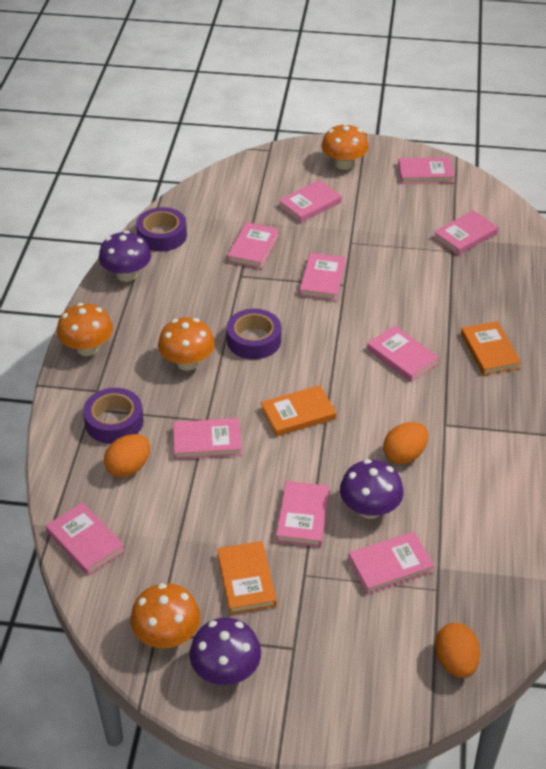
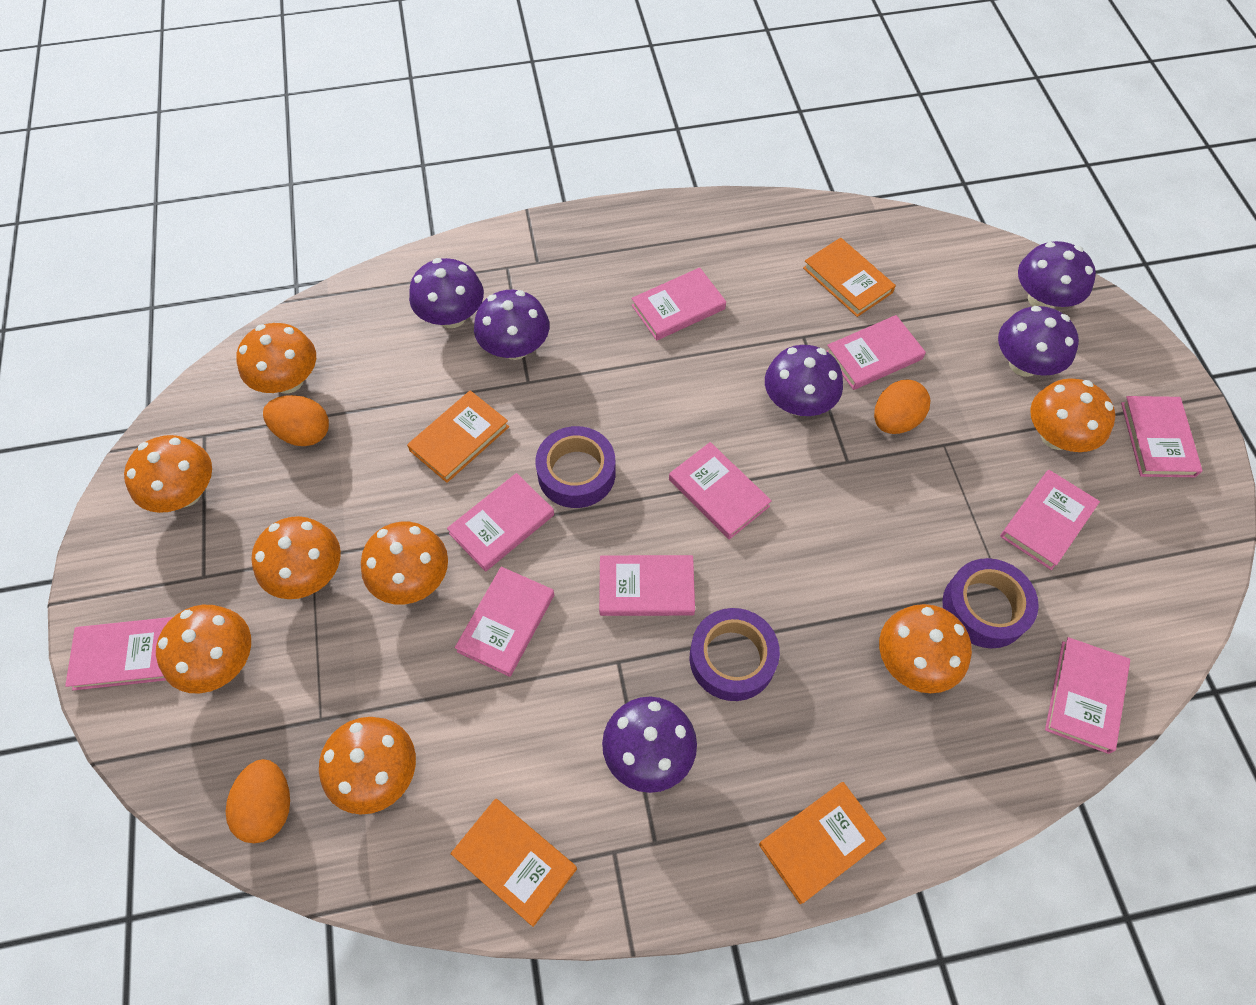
orange book: [217,541,277,614] [261,385,336,437] [461,321,521,376] = 3 -> [407,390,509,483] [450,799,577,927] [759,782,886,904] [803,238,896,317] = 4
orange mushroom: [57,303,113,356] [130,583,201,648] [158,317,215,371] [322,123,369,170] = 4 -> [124,435,212,513] [156,605,251,693] [236,323,316,394] [251,516,341,599] [319,717,416,815] [361,521,448,605] [879,604,972,693] [1030,378,1115,452] = 8
purple mushroom: [99,231,151,282] [190,618,261,685] [340,459,404,519] = 3 -> [409,258,484,328] [474,290,549,360] [602,697,697,793] [765,345,843,416] [998,306,1079,377] [1018,241,1096,308] = 6

